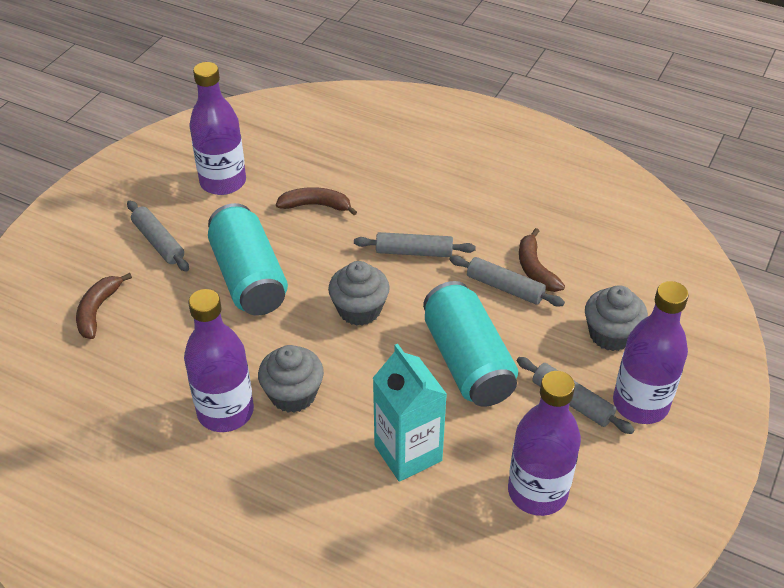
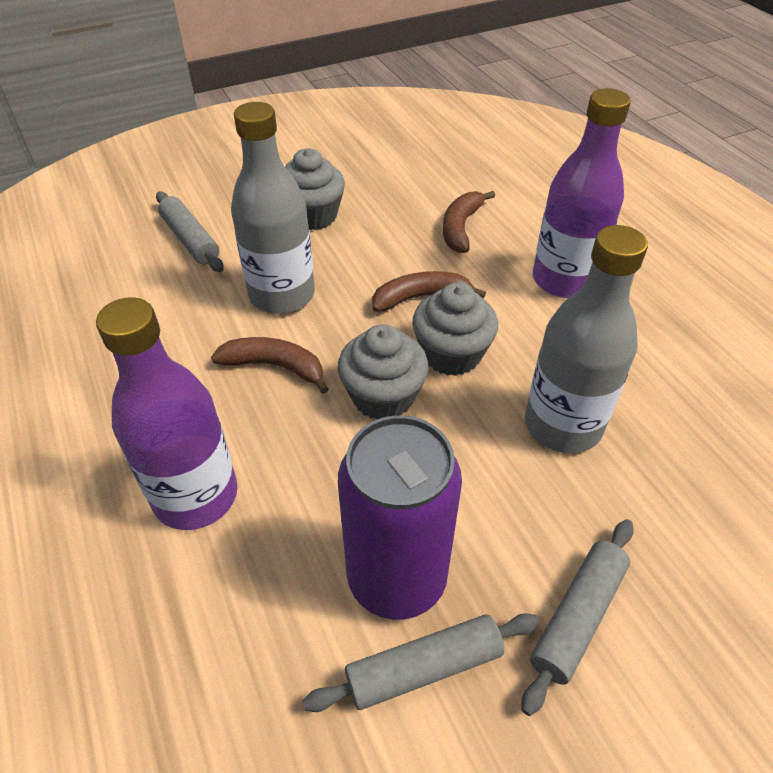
grey bottle: none = 0 -> [231,102,315,314] [525,225,648,453] = 2
grey rolling pin: [127,201,189,272] [354,232,476,257] [449,255,565,307] [517,357,634,434] = 4 -> [156,191,224,272] [302,613,539,712] [521,519,634,716] = 3
purple bottle: [184,289,254,432] [189,62,246,195] [508,371,581,516] [613,281,689,424] = 4 -> [96,297,238,530] [533,88,631,298] = 2
purple can: none = 0 -> [338,415,462,620] = 1
turquoise can: [208,203,288,316] [423,281,518,407] = 2 -> none = 0
turquoise carton: [373,344,447,482] = 1 -> none = 0

